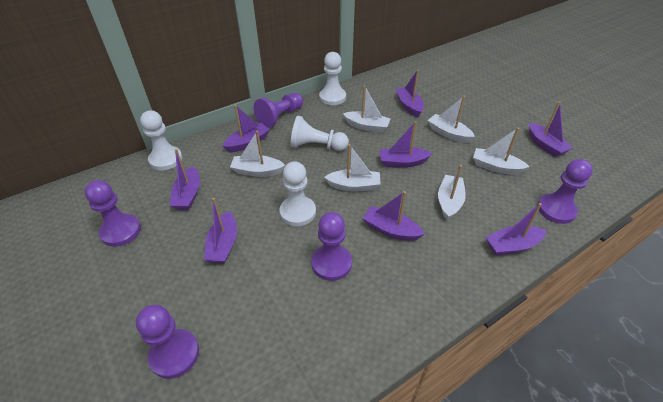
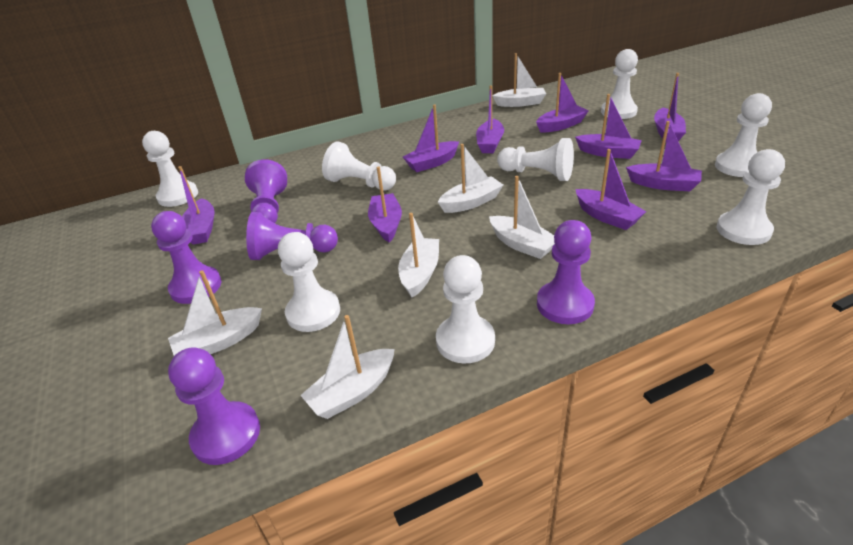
purple boat: [170,149,200,210] [204,198,237,264] [223,105,270,152] [363,191,424,241] [379,121,432,168] [396,70,424,117] [486,203,547,256] [529,101,573,157] = 8 -> [178,166,215,245] [368,166,402,242] [403,105,459,172] [476,85,504,153] [536,73,588,132] [575,94,642,159] [575,149,647,230] [626,121,702,191] [654,73,686,142] = 9
white pawn: [140,110,182,170] [279,161,316,226] [290,116,349,151] [319,52,346,105] = 4 -> [142,131,198,207] [278,232,340,332] [322,142,396,190] [436,255,495,364] [497,138,574,181] [601,49,638,119] [715,93,772,177] [717,149,785,245] = 8

